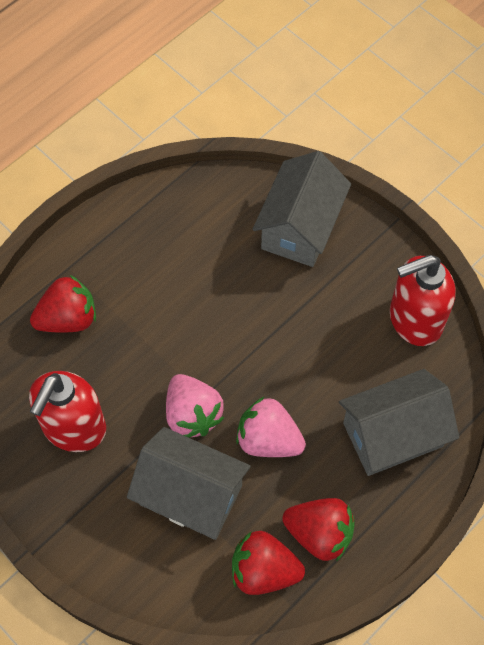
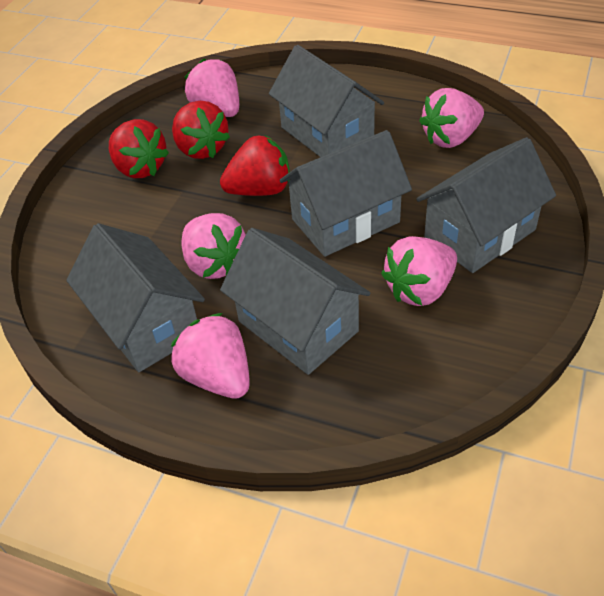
grey house: [127,427,251,540] [253,151,351,267] [339,369,459,476] = 3 -> [66,223,205,372] [220,228,370,375] [269,45,384,157] [280,130,412,257] [416,137,556,273] = 5
pink strawberry: [166,374,224,438] [236,396,306,457] = 2 -> [171,313,250,399] [181,213,246,279] [185,58,239,117] [381,236,457,306] [419,88,484,148] = 5
red soap dispenser: [29,371,106,452] [390,255,455,346] = 2 -> none = 0

